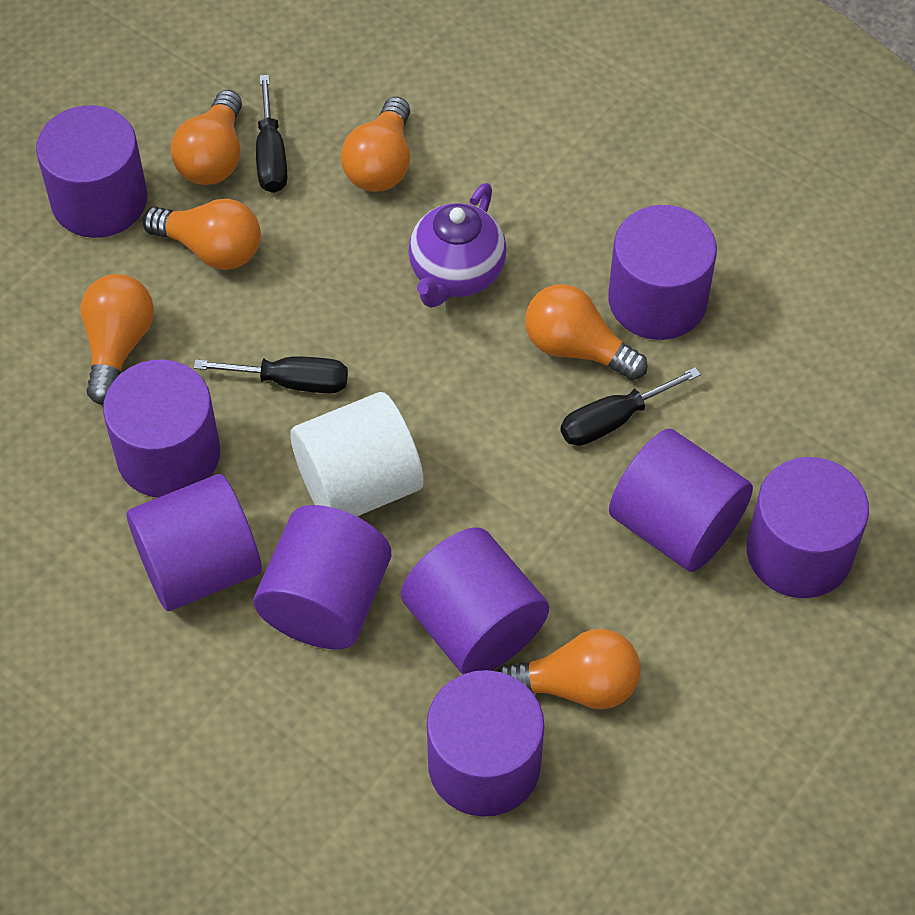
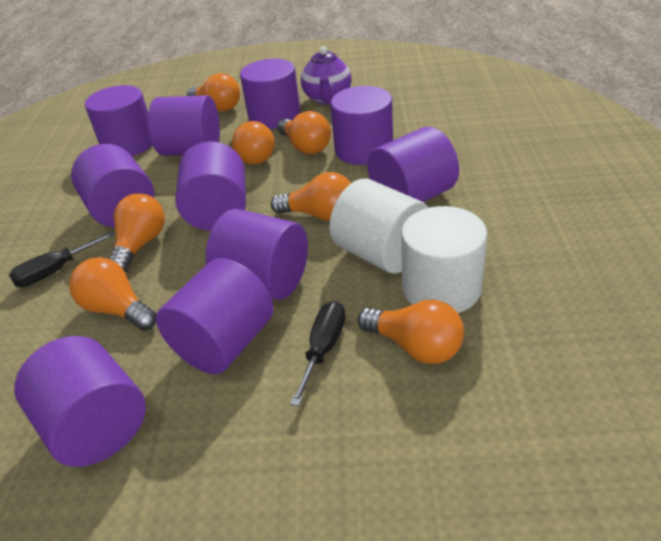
black screwdriver: [193,357,348,393] [256,75,287,193] [561,367,701,446] = 3 -> [9,231,115,287] [290,301,345,407] = 2
orange light bulb: [80,274,154,404] [143,199,261,270] [171,90,242,185] [341,97,410,192] [497,629,640,709] [525,284,648,380] = 6 -> [69,257,157,331] [109,193,165,272] [187,73,240,112] [232,121,275,165] [271,172,351,221] [277,111,331,154] [358,299,464,364] = 7
purple cylinder: [36,105,147,238] [103,359,220,498] [126,474,262,611] [254,505,391,649] [401,527,549,674] [427,670,544,817] [608,205,717,340] [609,429,753,572] [747,457,869,598] = 9 -> [14,336,146,467] [71,144,154,228] [85,85,152,156] [148,95,220,156] [156,258,274,374] [176,141,246,231] [206,209,308,300] [240,59,301,129] [330,86,393,165] [368,127,459,202] = 10
white cylinder: [290,392,424,516] = 1 -> [329,178,428,273] [401,206,488,313] = 2

